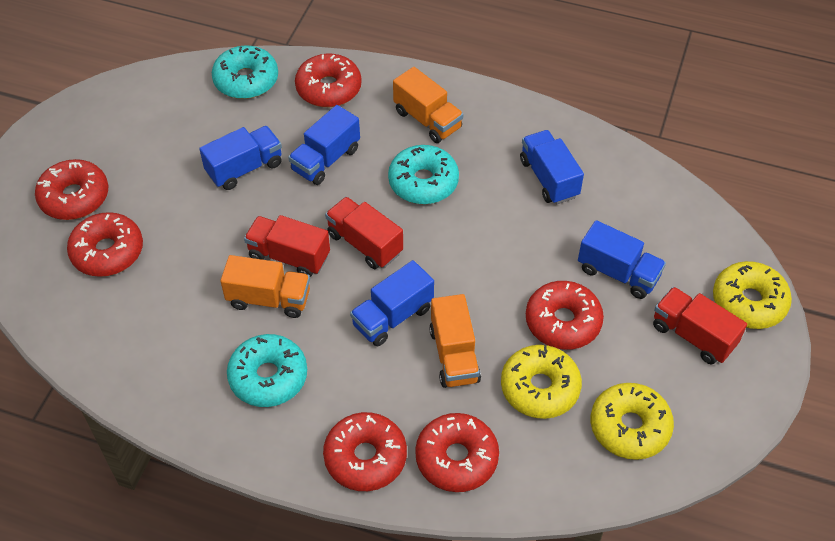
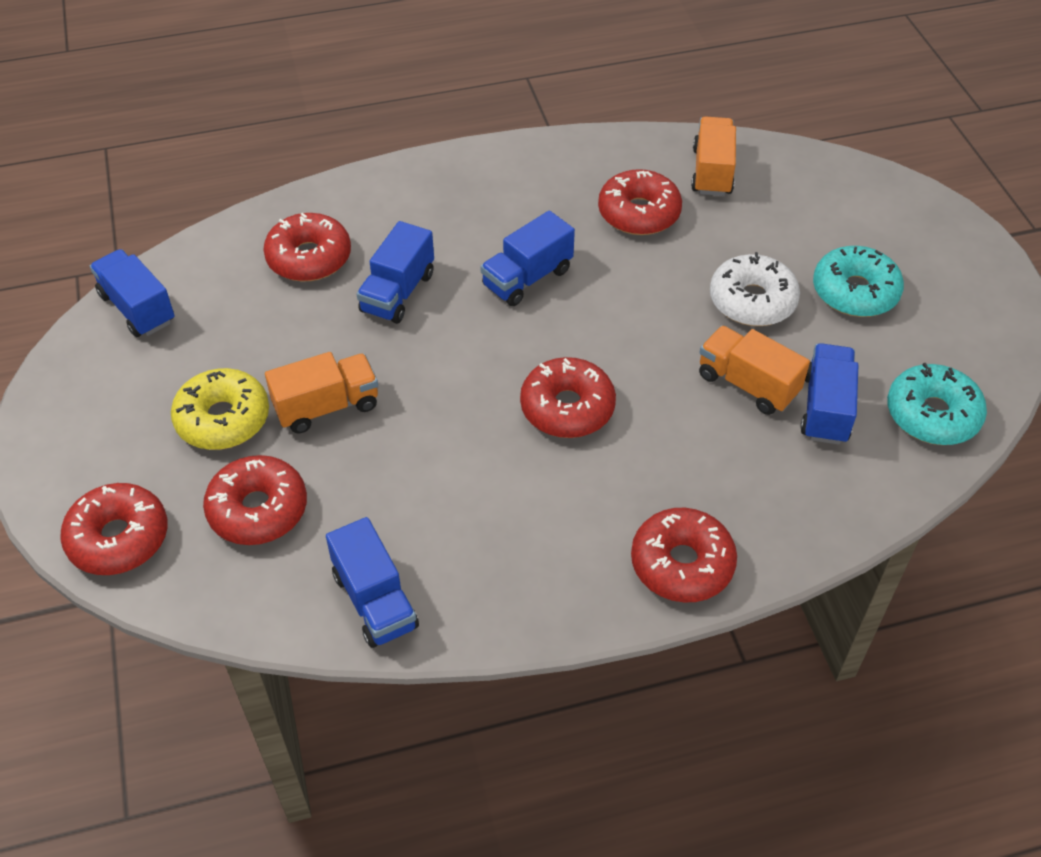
red truck: [244,215,330,277] [325,197,403,269] [653,287,747,364] = 3 -> none = 0
turquoise donut: [212,46,278,99] [227,334,307,407] [388,145,459,204] = 3 -> [813,246,904,317] [887,363,987,445] = 2
white donut: none = 0 -> [710,252,800,326] = 1
yellow donut: [501,345,582,419] [591,383,674,460] [713,261,792,329] = 3 -> [171,368,269,450] = 1

